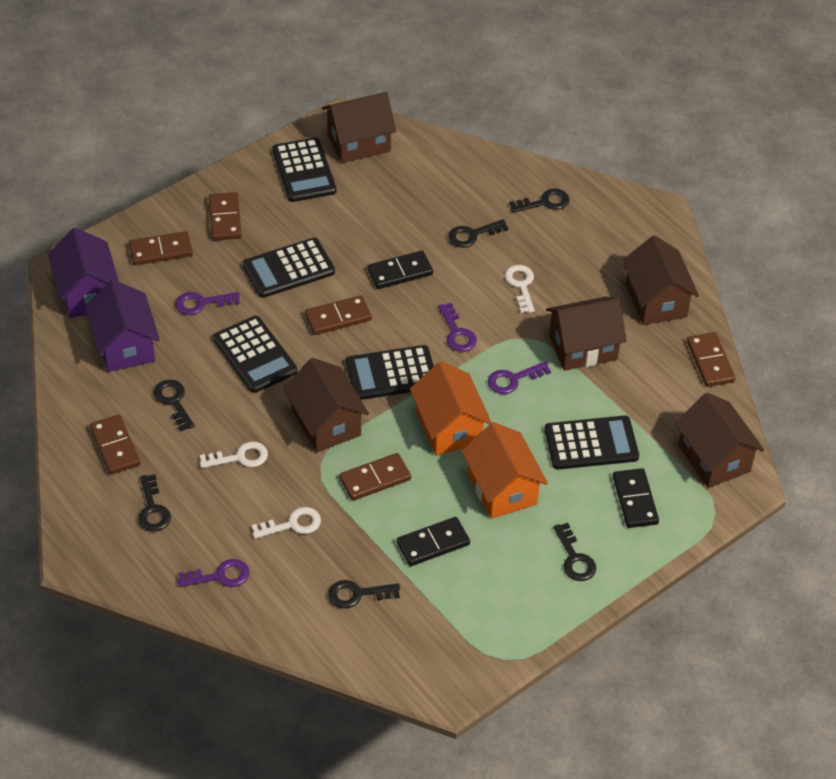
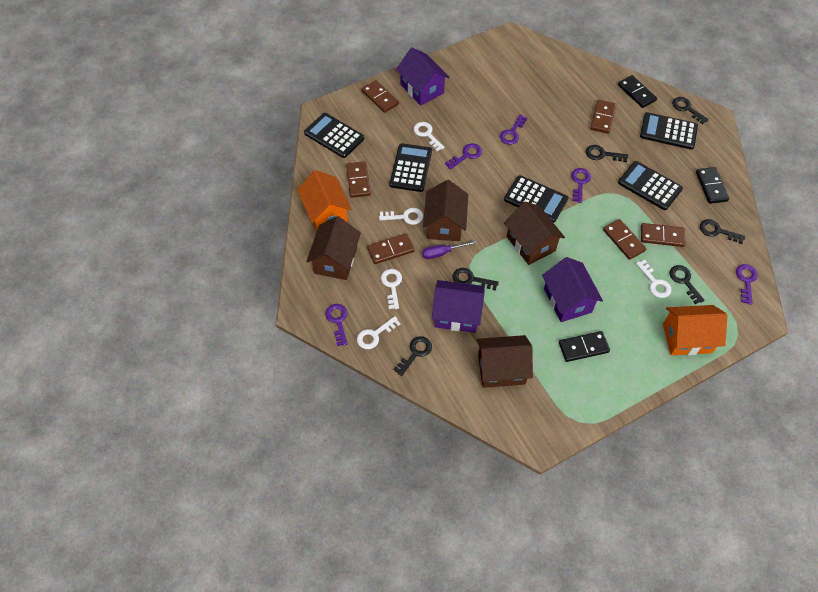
brown house: [283,358,369,452] [322,92,396,163] [546,297,627,371] [622,235,699,325] [675,393,764,488] = 5 -> [306,216,361,280] [423,180,468,241] [477,335,533,388] [504,201,565,265] = 4
purple house: [48,228,119,318] [85,280,160,372] = 2 -> [396,47,450,106] [432,280,485,333] [542,257,603,322] = 3
purple key: [176,292,240,315] [178,559,249,587] [438,303,477,352] [488,361,551,394] = 4 -> [325,304,348,346] [445,143,482,170] [500,115,527,145] [571,168,591,203] [736,264,758,305] = 5
purple screwdriver: none = 0 -> [422,240,477,259] = 1
white key: [200,441,268,468] [251,507,321,539] [505,265,535,313] = 3 -> [357,316,401,349] [379,208,423,225] [381,269,402,309] [414,122,445,151] [636,260,671,298] = 5

